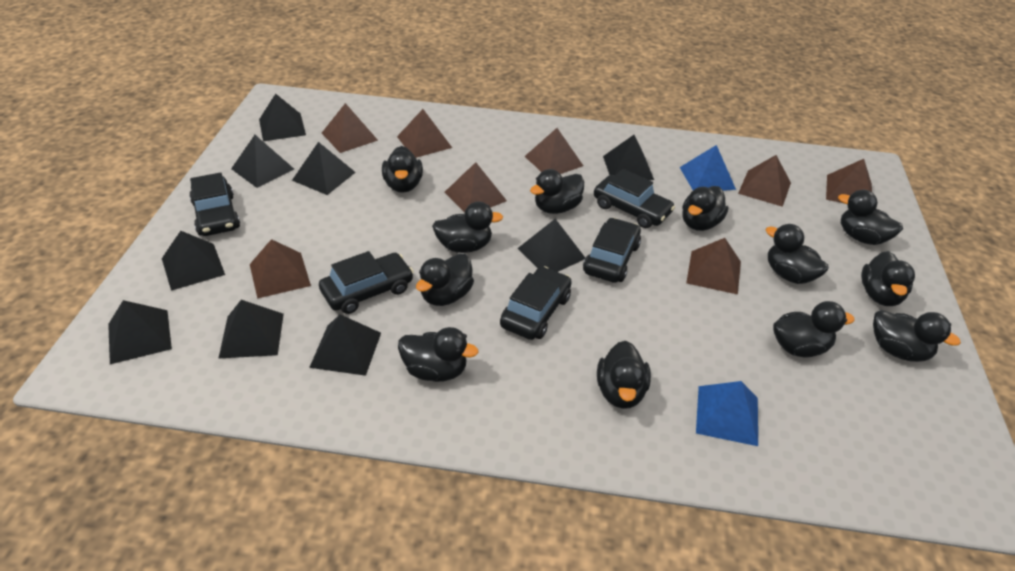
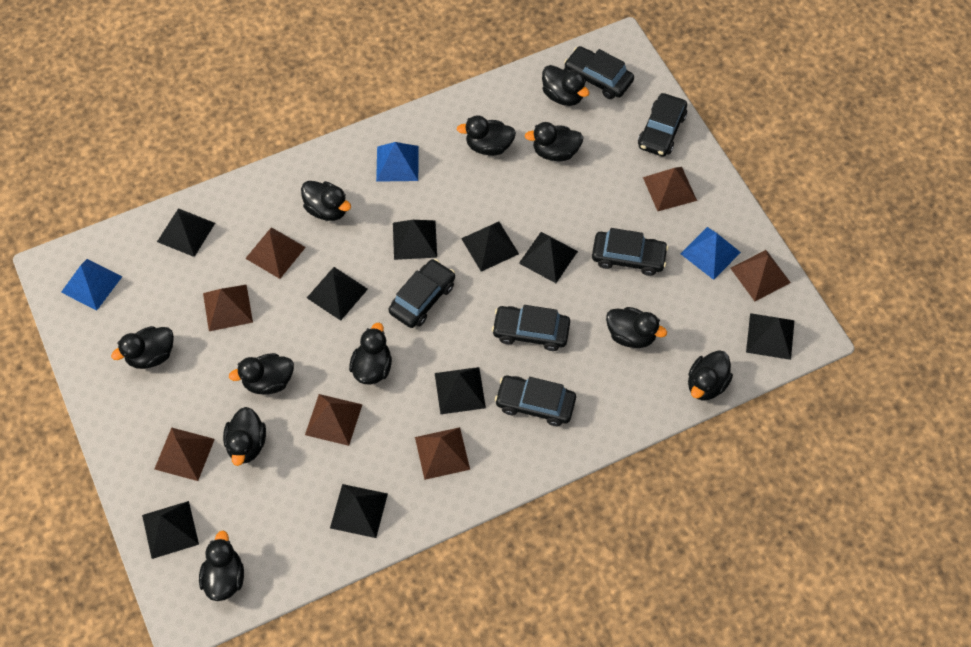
black car: [189,172,240,236] [319,251,414,314] [500,266,572,340] [583,218,641,283] [594,169,675,228] = 5 -> [389,259,455,328] [492,305,570,351] [495,376,576,426] [564,46,634,99] [592,228,669,276] [638,93,687,157] = 6
black duck: [382,146,423,193] [398,327,478,382] [416,254,474,306] [432,202,503,253] [530,169,584,214] [597,341,651,409] [682,186,728,231] [766,224,829,284] [773,301,855,357] [838,190,903,245] [861,251,915,306] [873,310,961,362] = 12 -> [111,326,174,369] [199,531,244,601] [223,407,266,466] [229,353,294,395] [301,181,351,221] [349,323,392,385] [457,115,516,156] [525,122,584,161] [542,65,589,106] [606,307,667,348] [688,350,733,400] = 11
blue pyramid: [680,145,736,191] [696,381,758,446] = 2 -> [61,259,122,311] [376,142,419,182] [680,227,741,280] = 3
brown pyramid: [250,239,311,299] [322,103,378,153] [397,109,452,158] [445,162,507,212] [524,128,583,174] [686,238,741,294] [738,155,791,207] [826,159,872,203] = 8 -> [155,427,215,481] [203,284,253,331] [245,227,306,279] [305,394,363,446] [415,427,470,480] [643,167,697,211] [730,250,791,301] = 7

